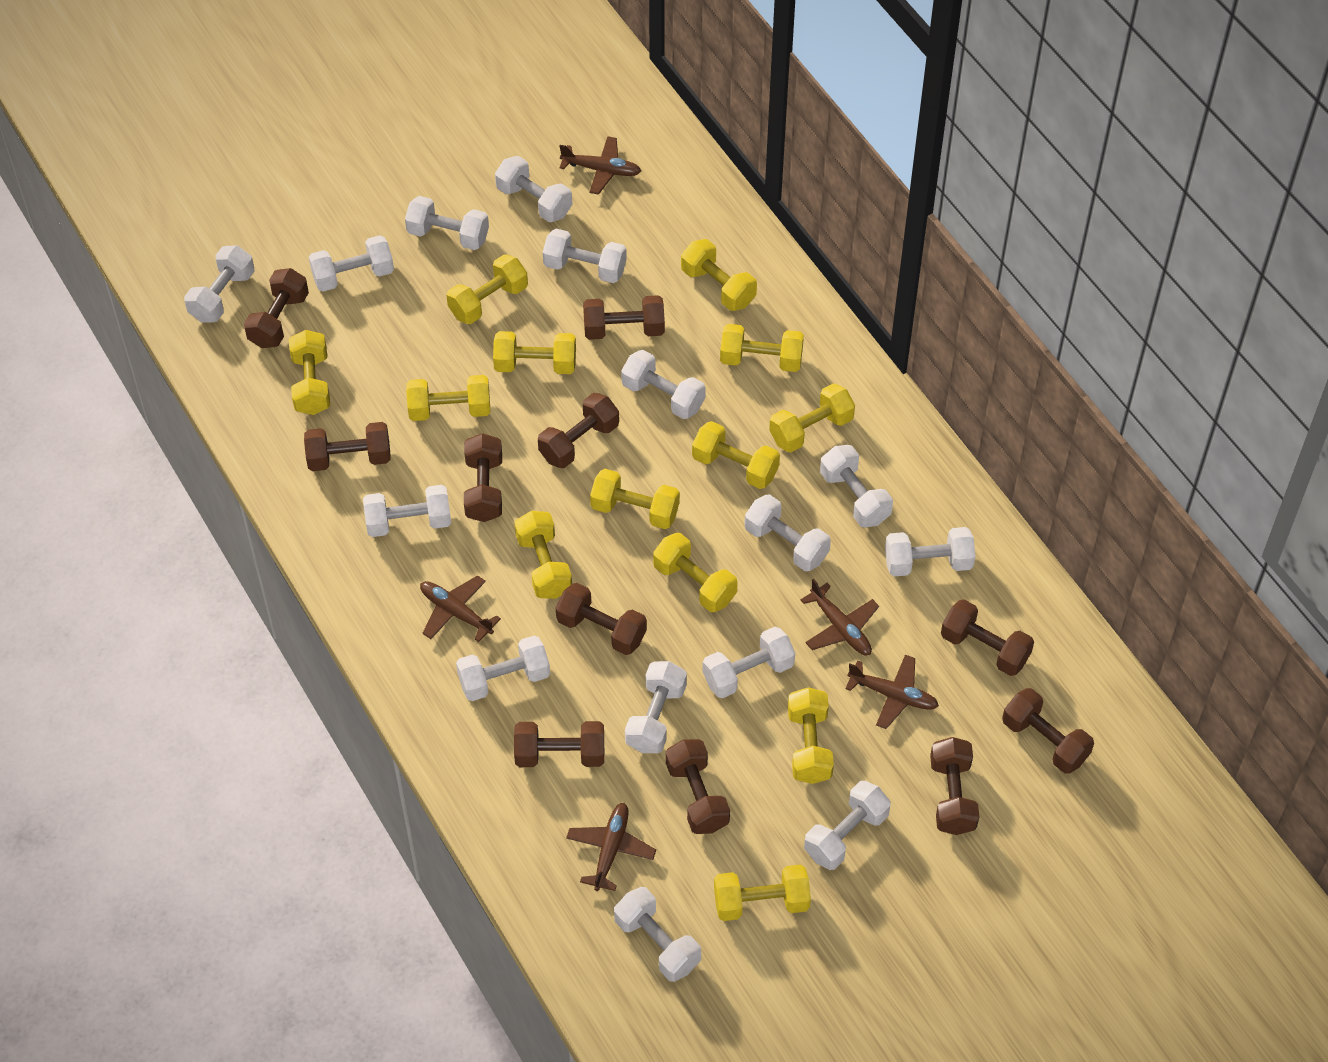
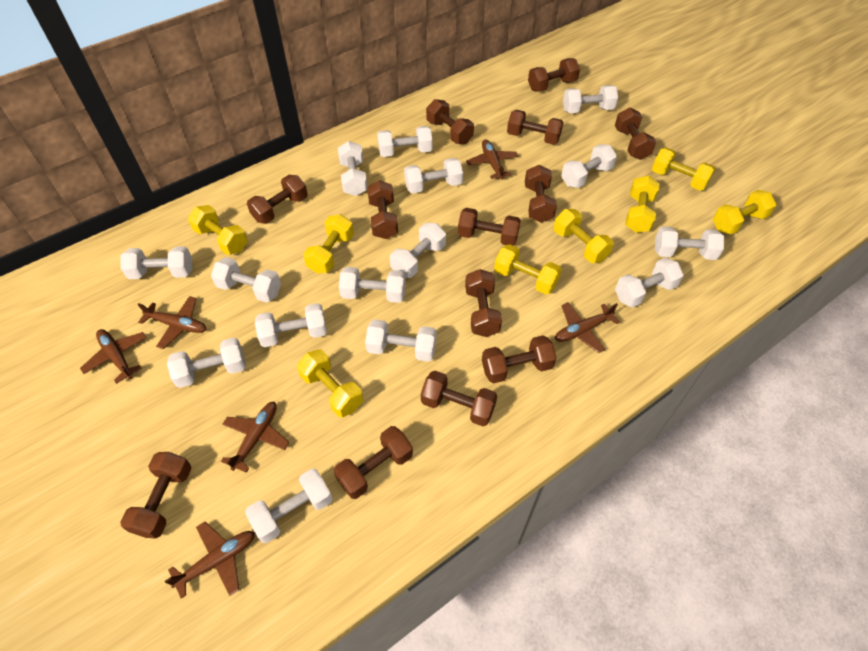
brown dumbbell: [244,268,309,348] [304,422,391,471] [464,433,502,522] [514,721,604,767] [538,393,619,468] [556,583,647,655] [583,295,665,340] [666,739,730,834] [930,737,979,835] [941,599,1034,676] [1002,688,1094,774] = 11 -> [120,452,192,539] [247,175,308,224] [334,426,413,499] [367,180,398,239] [421,371,497,426] [426,99,474,144] [458,208,521,246] [465,269,502,337] [482,335,556,384] [507,110,563,145] [525,165,557,223] [528,58,580,92] [615,108,656,160] = 13
brown plane: [420,575,501,642] [560,136,641,195] [566,803,656,891] [800,579,879,655] [845,655,939,729] = 5 -> [80,329,147,384] [137,296,206,349] [165,522,255,598] [221,402,289,473] [466,139,518,179] [555,302,620,353] = 6
yellow dumbbell: [289,330,330,415] [406,375,490,421] [447,254,528,324] [493,331,576,374] [515,511,572,599] [590,469,680,529] [653,533,738,612] [681,239,757,311] [692,421,780,489] [714,865,811,921] [720,324,804,372] [769,383,855,452] [788,687,834,784] = 13 -> [188,205,248,255] [297,349,363,417] [303,214,354,274] [494,244,562,295] [553,209,614,263] [625,176,660,233] [652,147,715,191] [713,190,776,234] = 8

